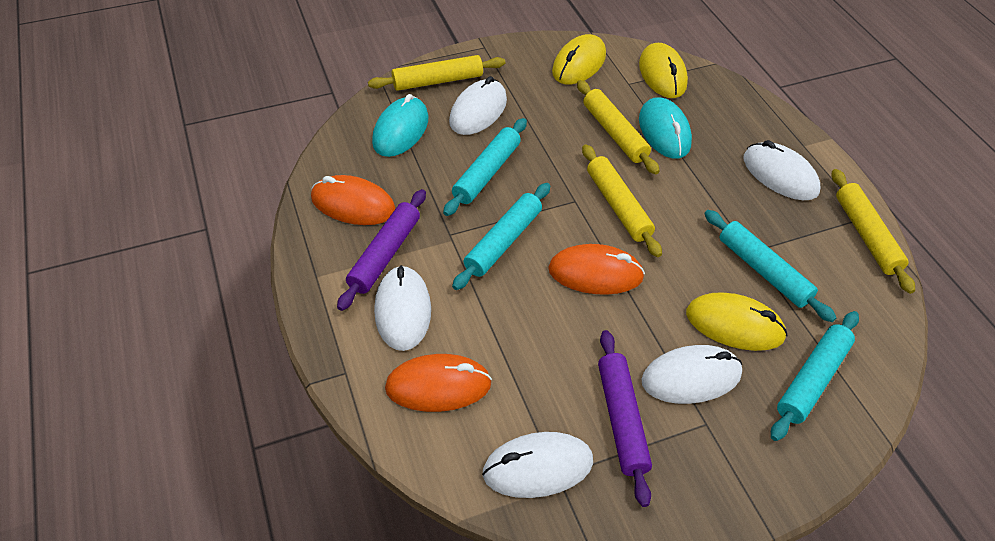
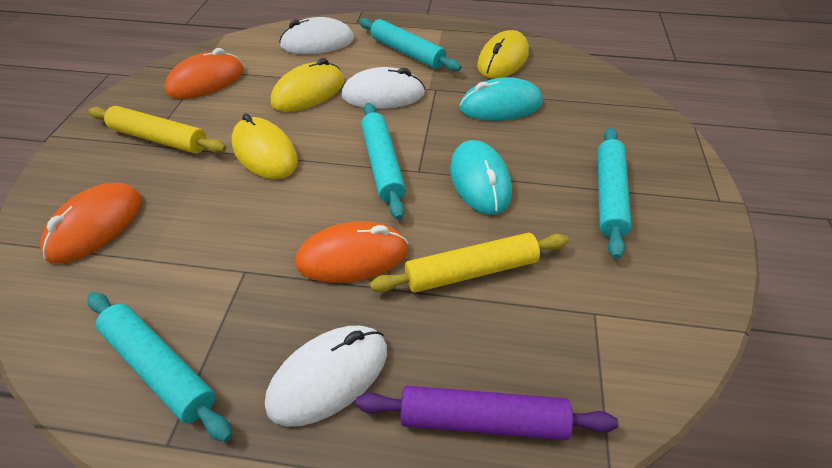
purple rolling pin: [337,189,426,311] [598,330,652,507] = 2 -> [356,386,618,440] = 1
white mouse: [374,265,431,351] [449,76,507,135] [482,432,593,498] [641,345,742,404] [744,140,820,200] = 5 -> [265,326,387,427] [279,17,354,54] [341,67,425,109] = 3
yellow rolling pin: [368,55,505,91] [577,80,660,174] [582,144,662,257] [832,169,915,294] = 4 -> [89,106,226,153] [370,233,569,293] = 2

